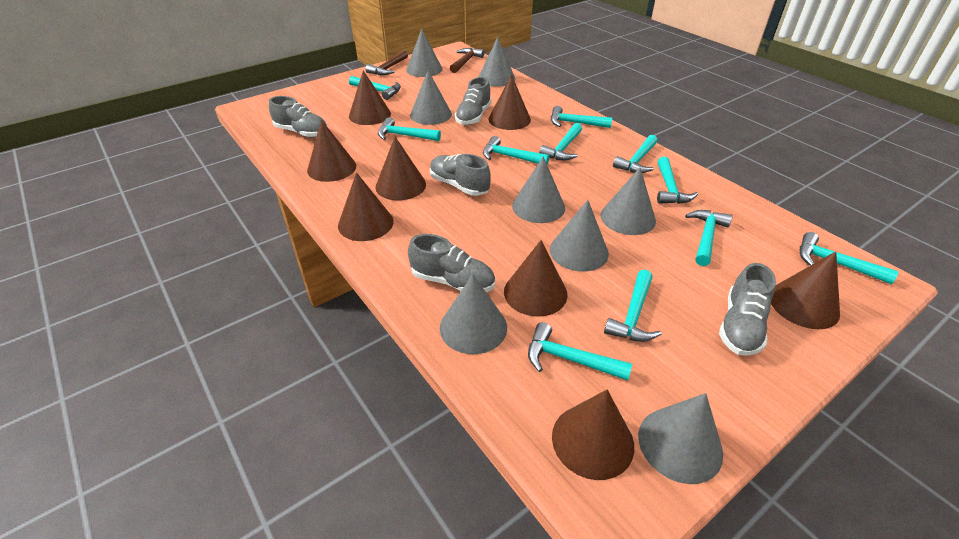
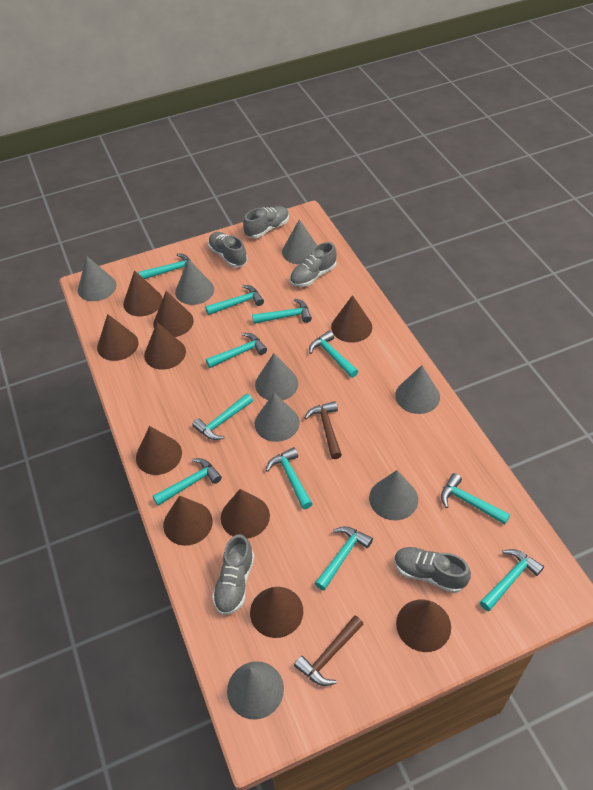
brown cone: [307,120,356,182] [338,173,394,241] [349,70,391,125] [375,137,426,201] [489,75,531,130] [504,240,567,317] [552,390,634,480] [771,251,840,329] = 8 -> [97,314,138,361] [123,270,163,316] [136,426,182,475] [144,323,186,370] [153,291,194,337] [163,496,213,546] [221,489,270,539] [250,587,303,638] [331,295,372,343] [396,599,451,652] = 10

